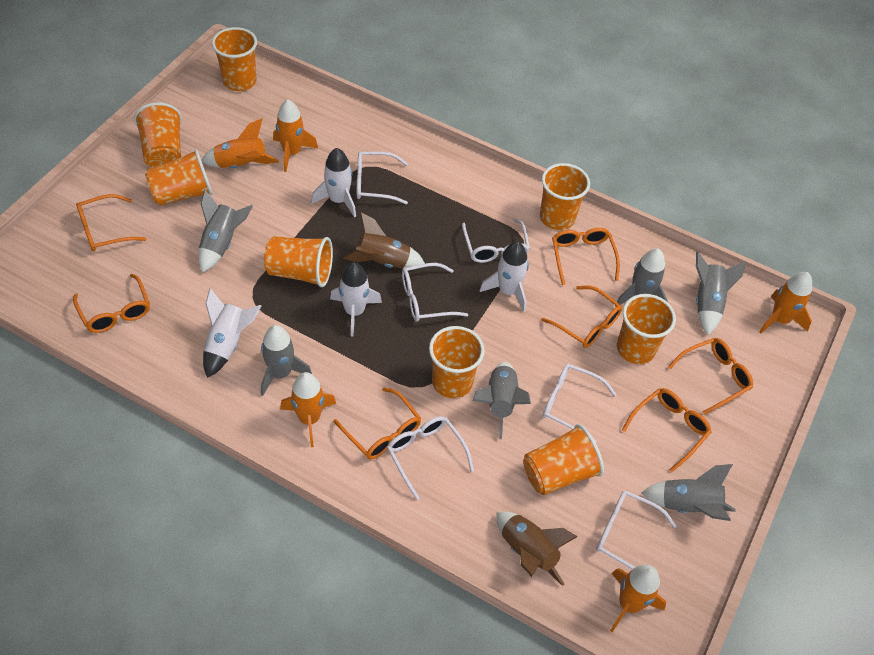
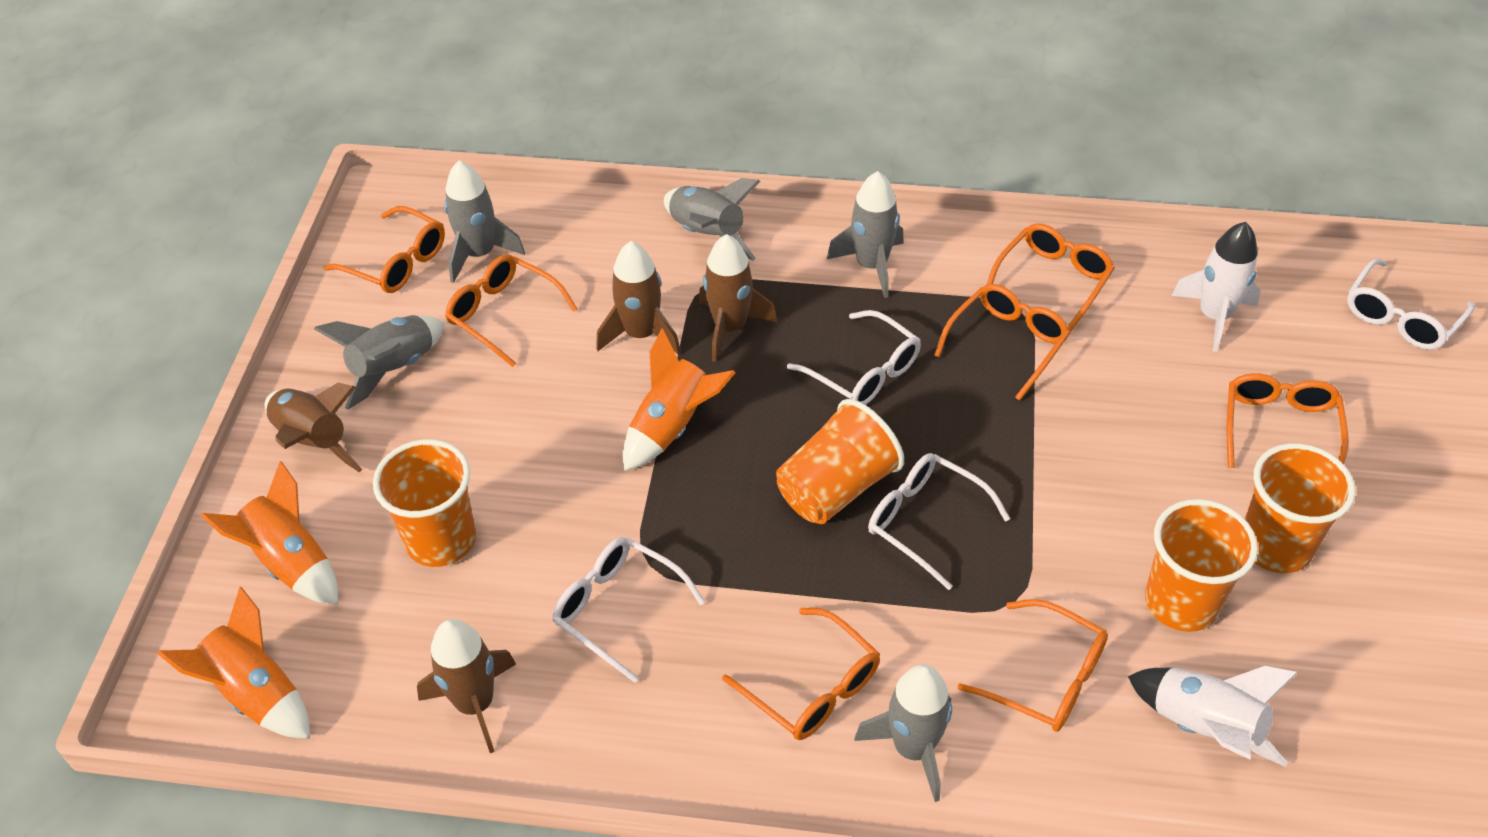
brown rocket: [343,213,425,269] [496,511,578,586] = 2 -> [265,383,363,472] [417,619,516,753] [596,241,681,355] [699,234,778,362] = 4
grey rocket: [199,190,253,273] [261,325,312,396] [473,362,531,439] [616,248,668,307] [642,464,736,521] [696,252,746,335] = 6 -> [314,315,444,410] [444,160,525,283] [664,178,760,260] [826,171,904,298] [854,664,952,802] = 5
orange cup: [134,102,182,168] [145,149,213,206] [212,27,257,91] [264,236,333,287] [429,326,485,398] [523,424,604,495] [540,163,590,230] [617,294,676,364] = 8 -> [373,439,476,567] [776,399,904,524] [1145,499,1258,632] [1245,443,1355,573] = 4
orange rocket: [201,118,279,168] [273,99,318,172] [280,372,336,447] [610,565,666,632] [759,272,812,334] = 5 -> [157,587,310,738] [201,461,338,605] [623,328,736,471] = 3
white glasses: [357,152,408,204] [387,416,474,500] [402,263,468,322] [462,218,530,263] [543,364,617,443] [596,490,676,570] = 6 -> [552,537,705,683] [787,310,921,405] [868,453,1010,590] [1347,259,1475,350] = 4
white rocket: [203,288,261,378] [311,148,356,218] [330,262,382,336] [479,242,529,312] = 4 -> [1128,666,1298,767] [1172,222,1261,352] = 2

